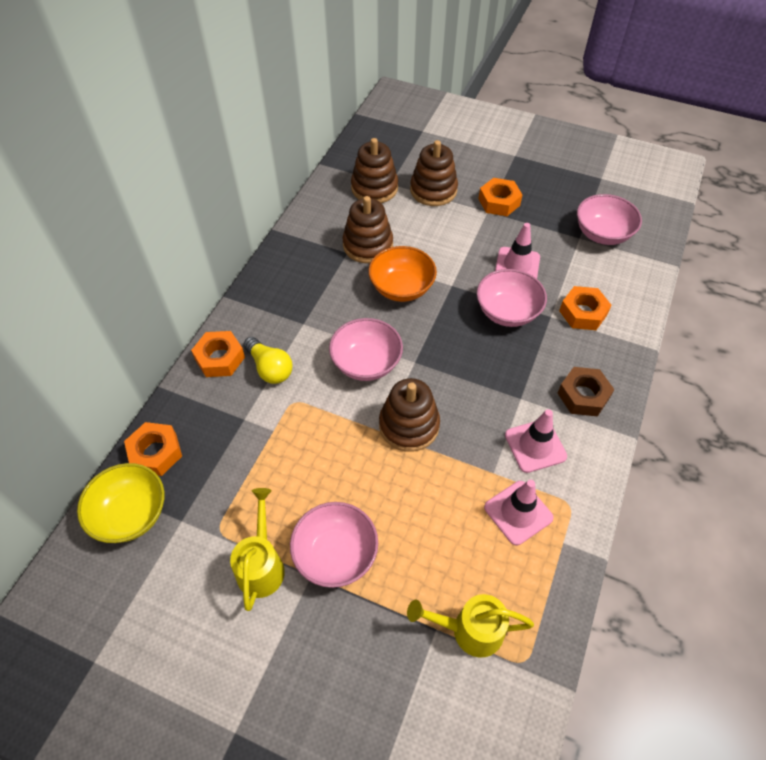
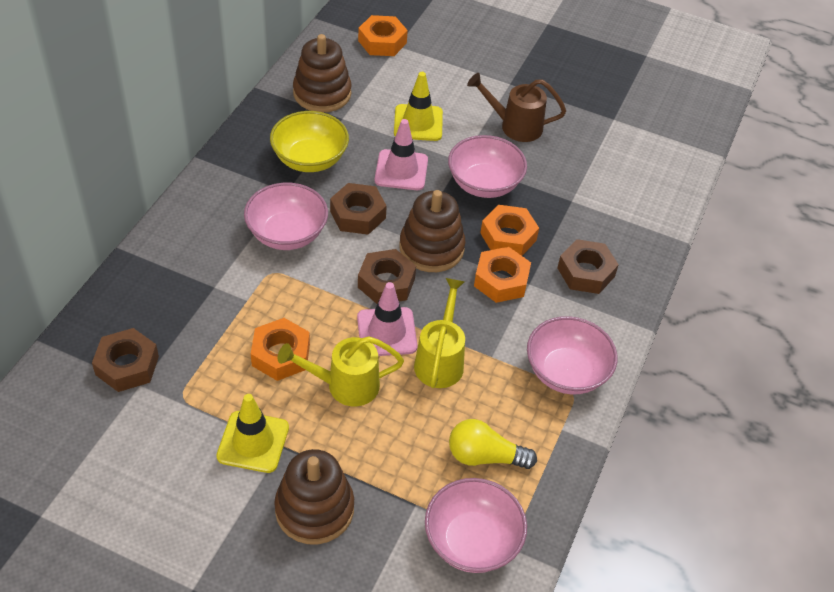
brown nut: [558,367,615,417] = 1 -> [92,328,159,392] [330,183,387,235] [358,249,416,304] [557,239,619,294] = 4
brown stacking toy: [343,196,393,263] [351,138,398,203] [379,378,440,452] [410,140,458,206] = 4 -> [274,449,354,544] [293,34,351,112] [399,190,466,272] = 3
brown watering can: none = 0 -> [467,73,566,142] = 1
orange bowl: [368,246,437,302] = 1 -> none = 0
pink traffic cone: [484,480,553,545] [495,223,540,279] [505,409,567,473] = 3 -> [357,282,418,356] [374,119,428,190] = 2
yellow traffic cone: none = 0 -> [216,394,289,473] [394,72,443,141] = 2

